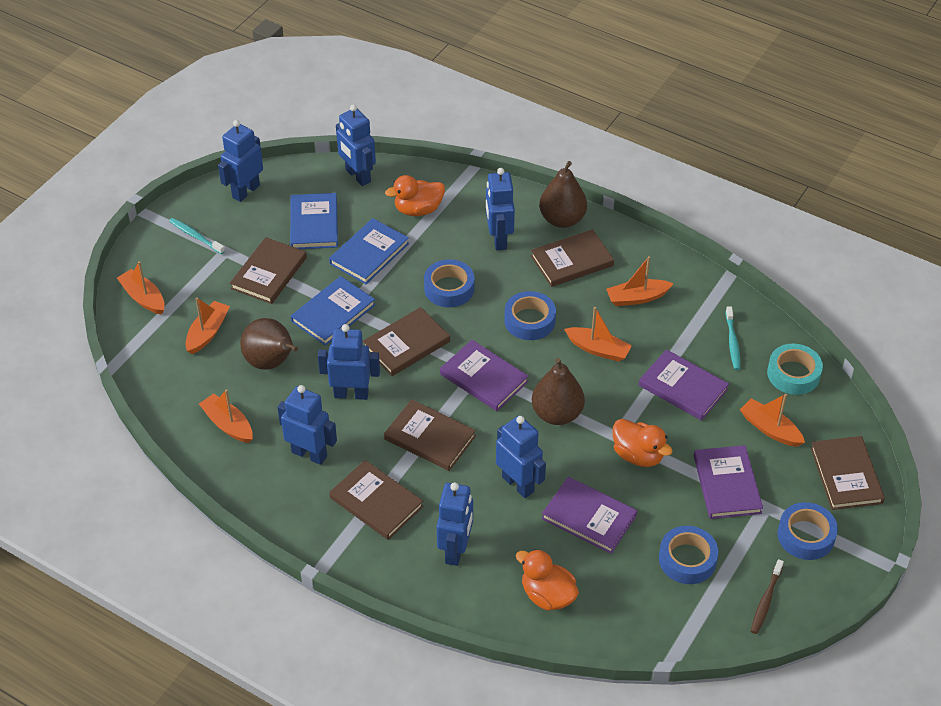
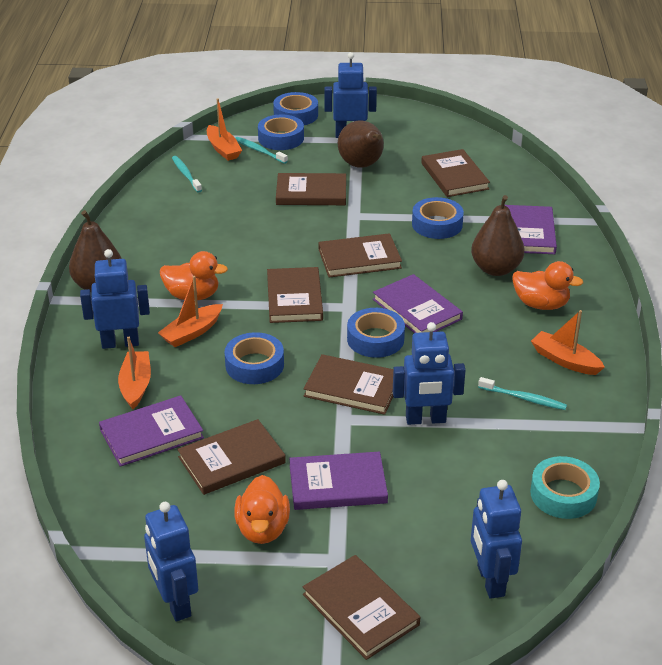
blue book: [290,193,338,249] [291,276,376,346] [329,218,409,284] = 3 -> none = 0
blue robot: [218,120,263,202] [277,385,337,465] [318,324,380,400] [336,104,376,186] [437,482,473,566] [486,168,515,250] [496,415,546,498] = 7 -> [80,249,150,349] [144,502,198,622] [324,52,377,138] [393,322,466,425] [471,480,522,599] = 5
blue tape: [424,259,474,307] [504,291,556,340] [659,526,718,584] [778,502,838,560] = 4 -> [225,332,284,384] [258,115,304,150] [273,92,318,125] [347,308,405,358] [412,197,464,239] = 5
brown book: [230,237,307,304] [329,460,423,540] [363,307,450,376] [384,399,476,471] [531,229,614,287] [810,436,885,510] = 6 -> [177,419,286,495] [267,267,323,323] [276,173,346,205] [303,354,393,415] [303,555,420,660] [318,233,402,278] [421,149,490,197] = 7
brown toothbrush: [751,559,784,634] = 1 -> none = 0
orange boat: [117,261,165,315] [185,297,230,354] [199,389,253,443] [564,307,632,362] [606,256,674,306] [740,394,805,447] = 6 -> [118,337,151,409] [158,276,223,347] [207,98,242,161] [531,310,605,375] = 4
turquoise toothbrush: [169,218,225,254] [726,306,740,370] = 2 -> [172,156,202,193] [235,137,288,164] [478,377,567,410] = 3

